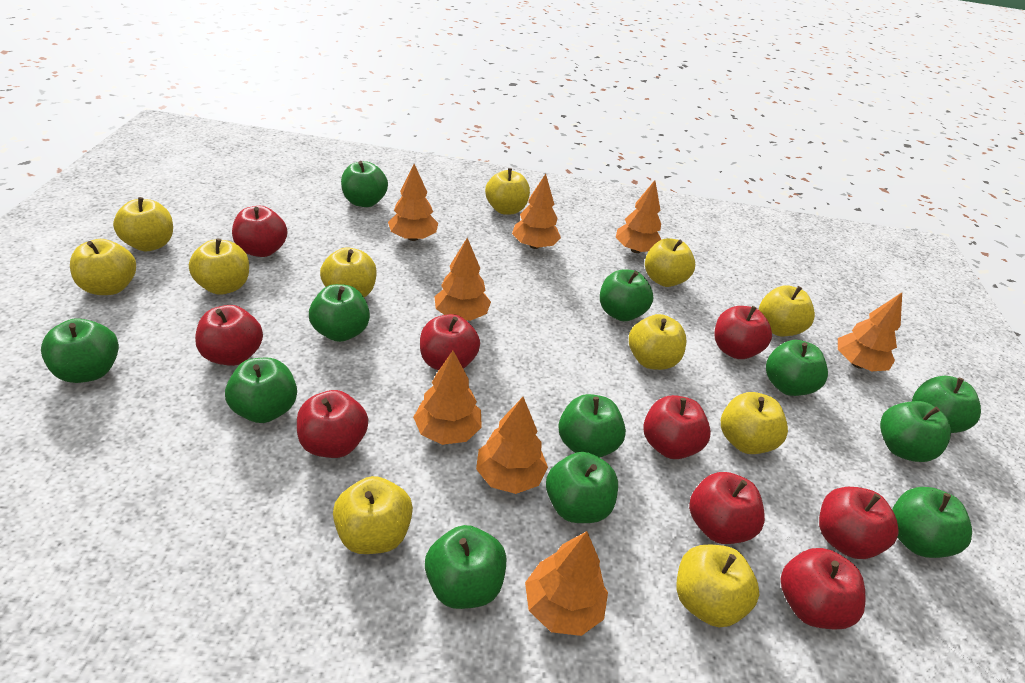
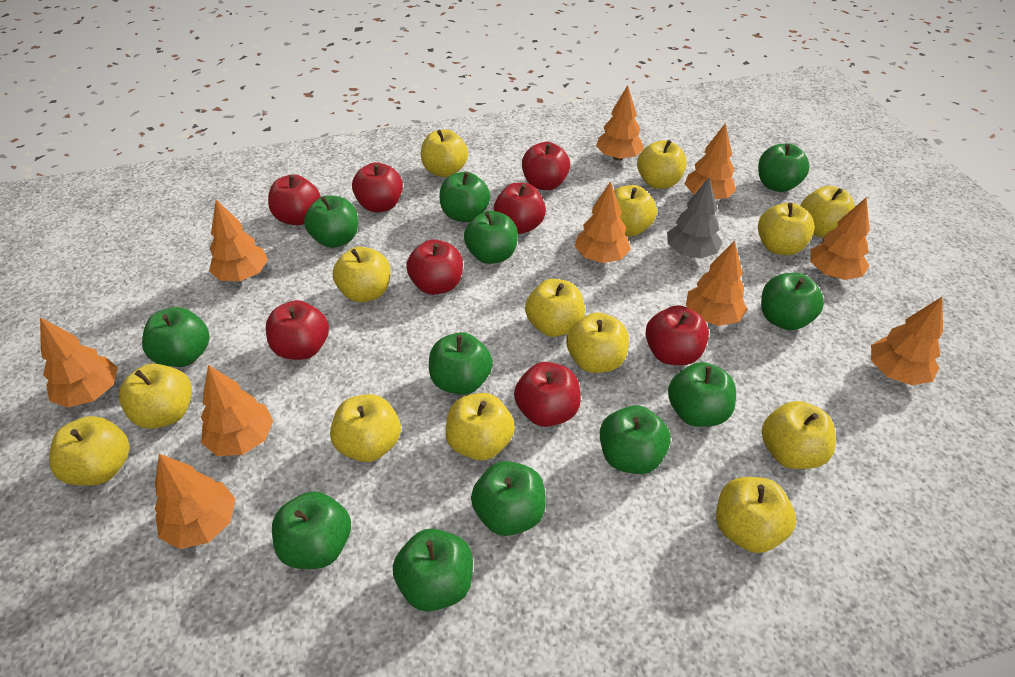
grey tree: none = 0 -> [667,178,723,258] = 1
orange tree: [388,164,438,241] [413,351,482,445] [434,238,491,321] [476,397,548,494] [512,174,561,249] [525,531,608,636] [615,180,661,253] [838,293,902,371] = 8 -> [40,317,118,408] [154,454,235,549] [201,365,273,456] [209,200,268,281] [575,181,631,263] [596,85,644,160] [685,123,736,199] [686,240,747,326] [810,197,870,280] [871,297,943,385] = 10
red apple: [195,305,263,366] [232,206,287,257] [297,390,368,458] [420,314,480,370] [643,395,711,459] [689,472,765,544] [715,306,772,359] [781,548,865,630] [819,487,899,559] = 9 -> [266,300,329,360] [268,174,321,225] [352,162,403,212] [406,239,463,295] [494,183,546,234] [514,362,581,427] [522,142,570,190] [645,305,709,365] = 8
yellow apple: [70,239,136,295] [113,197,173,251] [189,238,249,295] [320,247,377,297] [333,476,413,554] [485,168,530,215] [629,314,686,370] [645,238,695,287] [677,544,759,627] [721,392,788,454] [759,285,815,337] = 11 -> [49,416,130,486] [119,363,192,429] [330,394,401,462] [333,247,390,302] [421,129,468,177] [445,393,515,460] [525,279,585,337] [566,312,629,373] [614,185,657,237] [637,140,687,189] [716,477,796,553] [758,203,815,255] [762,401,836,469] [800,186,855,237] = 14

